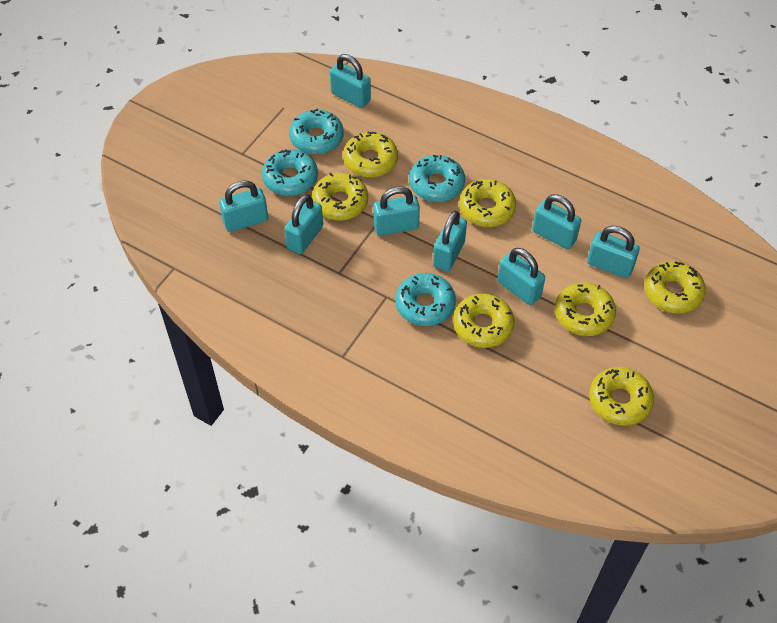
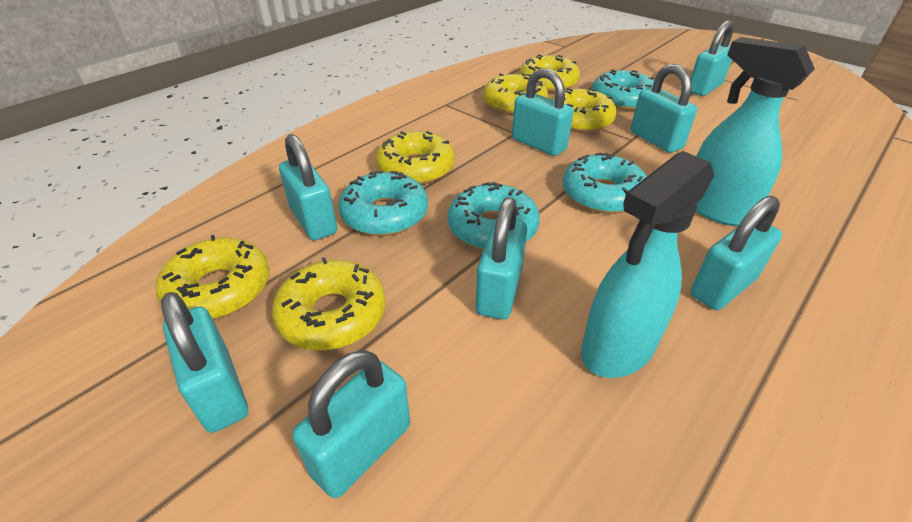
turquoise spray bottle: none = 0 -> [581,151,714,378] [696,37,815,226] = 2
yellow donut: [312,173,368,221] [343,132,398,178] [453,293,515,348] [459,179,516,227] [555,282,616,336] [589,367,654,426] [644,261,706,314] = 7 -> [156,235,269,319] [272,257,386,350] [375,131,454,184] [483,73,548,115] [519,54,580,92] [551,88,617,133] = 6

